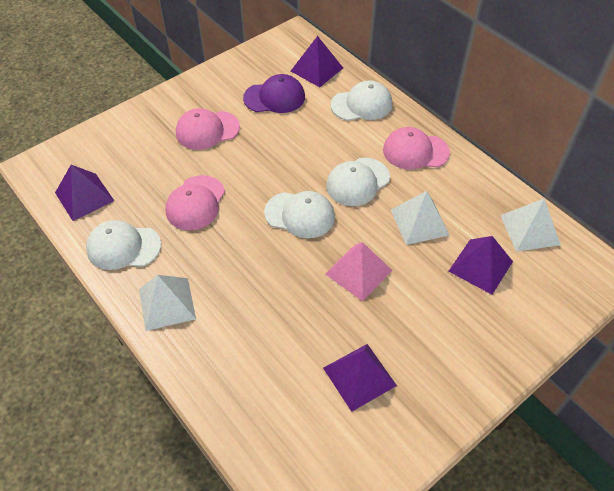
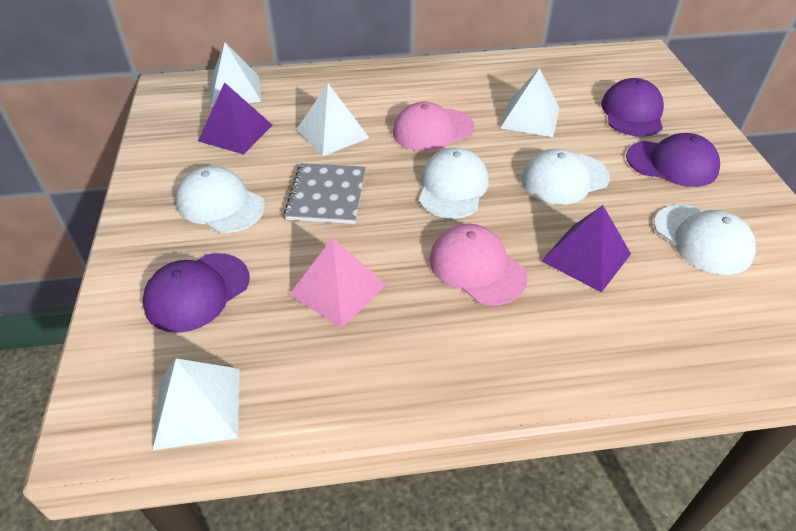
grey notebook: none = 0 -> [284,163,366,224] = 1
pink cap: [166,175,225,230] [176,108,240,150] [383,127,450,170] = 3 -> [393,102,475,152] [429,224,527,305] = 2
purple cap: [243,74,305,113] = 1 -> [143,253,249,333] [601,78,664,137] [626,133,720,187] = 3
purple pyramid: [55,165,114,221] [291,36,343,87] [323,344,397,412] [448,236,513,295] = 4 -> [198,82,273,154] [541,205,631,293] = 2
white pyramid: [139,275,196,331] [391,191,449,245] [500,199,561,252] = 3 -> [152,358,240,450] [210,42,261,108] [296,84,369,156] [500,68,560,137] = 4

